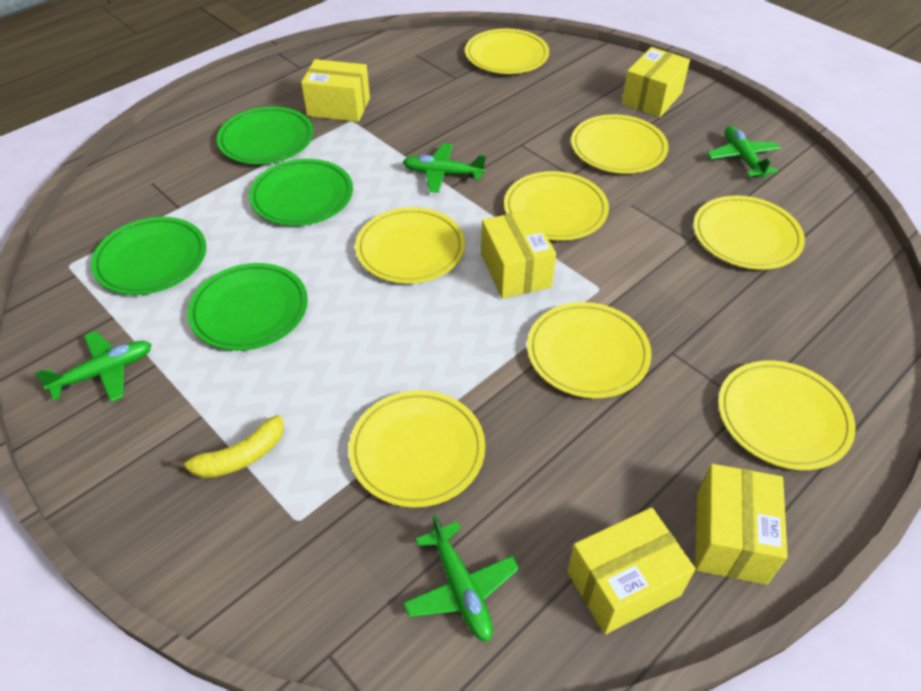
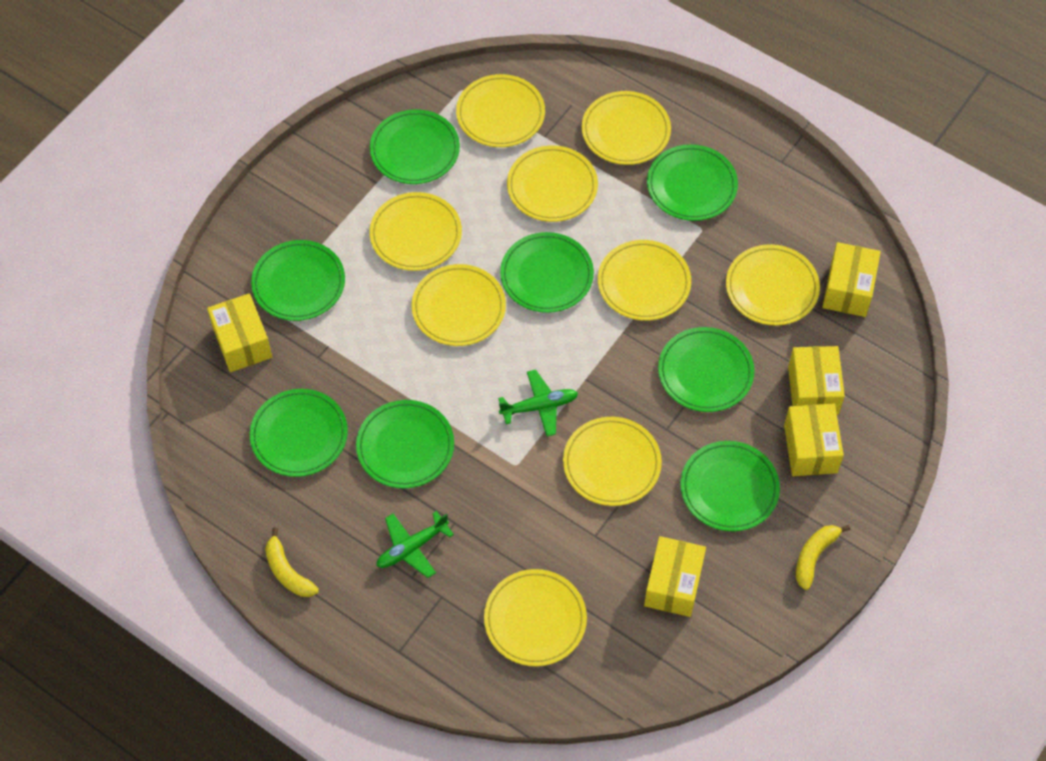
green plane: [35,331,152,402] [403,143,486,193] [403,514,519,642] [707,126,781,178] = 4 -> [377,511,454,578] [498,370,578,437] = 2
green plate: [91,217,206,295] [188,263,308,351] [217,107,314,164] [249,159,353,226] = 4 -> [250,389,348,477] [251,240,345,321] [356,400,454,488] [370,109,460,184] [500,232,594,313] [647,144,738,221] [658,327,754,412] [680,441,780,531] = 8
yellow banana: [172,415,284,478] = 1 -> [265,528,319,597] [796,525,850,590] = 2
yellow plate: [349,390,485,508] [355,207,465,284] [465,29,549,74] [504,171,609,241] [527,302,652,398] [571,114,669,174] [693,196,805,270] [718,360,856,470] = 8 -> [370,192,462,271] [412,264,506,346] [456,74,545,147] [484,569,587,666] [507,145,598,222] [563,417,662,506] [582,91,671,165] [598,240,691,321] [726,244,820,326] = 9

